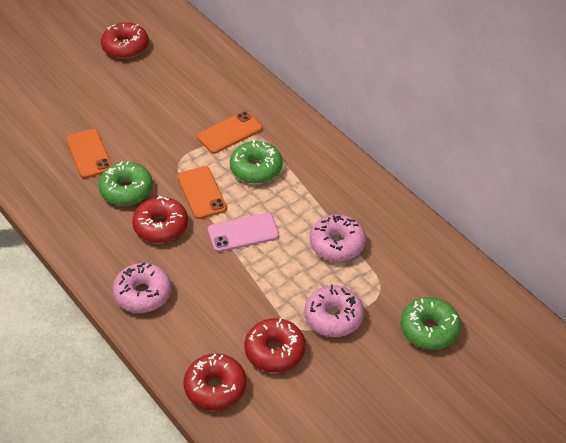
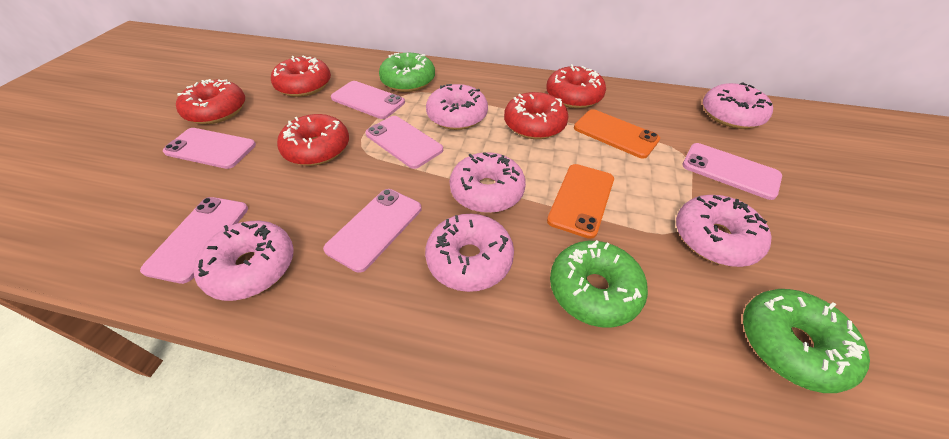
orange phone: [66,129,112,178] [177,166,227,219] [197,111,262,154] = 3 -> [547,164,614,239] [574,109,660,159] = 2
pink donut: [112,263,171,313] [304,285,364,337] [310,214,366,262] = 3 -> [194,221,294,301] [425,214,514,292] [426,84,488,130] [450,152,526,213] [676,195,772,267] [703,83,773,129] = 6
pink phone: [208,213,279,252] = 1 -> [140,197,248,284] [163,128,256,169] [323,189,422,273] [331,81,405,119] [365,116,443,169] [682,143,782,200] = 6
red donut: [101,23,149,59] [132,196,188,243] [184,354,246,410] [244,318,305,372] = 4 -> [176,79,245,124] [271,55,331,97] [277,114,349,166] [504,92,569,139] [546,64,606,108] = 5

